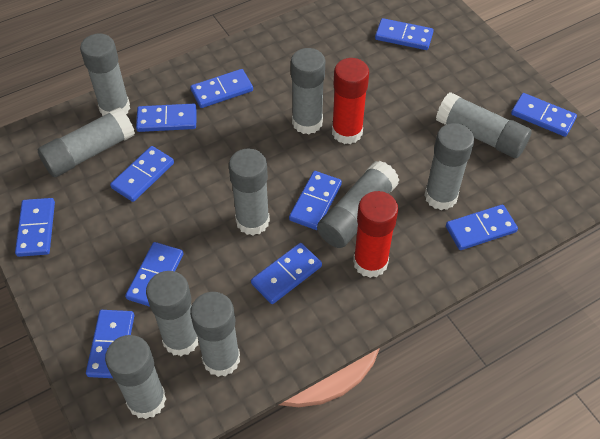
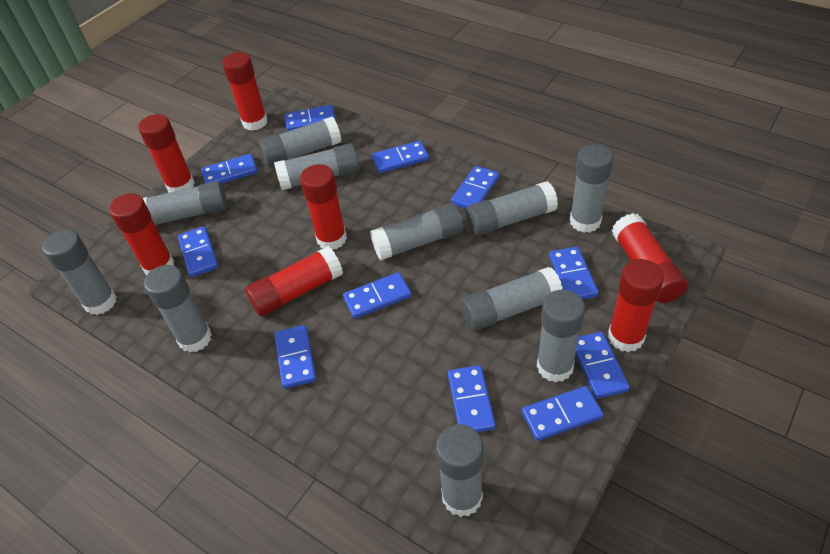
grey glue stick: [38,107,135,177] [80,34,130,116] [105,335,166,419] [146,271,198,356] [190,292,240,377] [229,149,270,235] [291,48,325,134] [317,161,399,248] [424,123,474,210] [436,92,532,158] = 10 -> [42,230,117,315] [143,181,227,226] [144,265,212,353] [259,117,341,167] [274,143,359,190] [370,203,464,261] [436,424,484,517] [460,267,563,331] [466,181,558,236] [537,290,585,382] [570,144,614,233] = 11
red glue stick: [332,58,369,144] [353,191,398,278] = 2 -> [109,193,174,276] [138,114,195,193] [222,52,268,131] [245,246,343,317] [300,164,347,250] [608,259,664,352] [612,213,688,303] = 7

